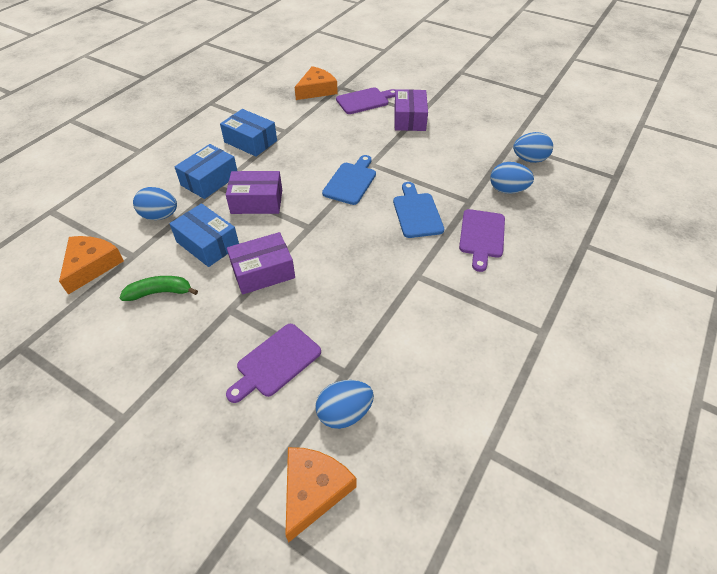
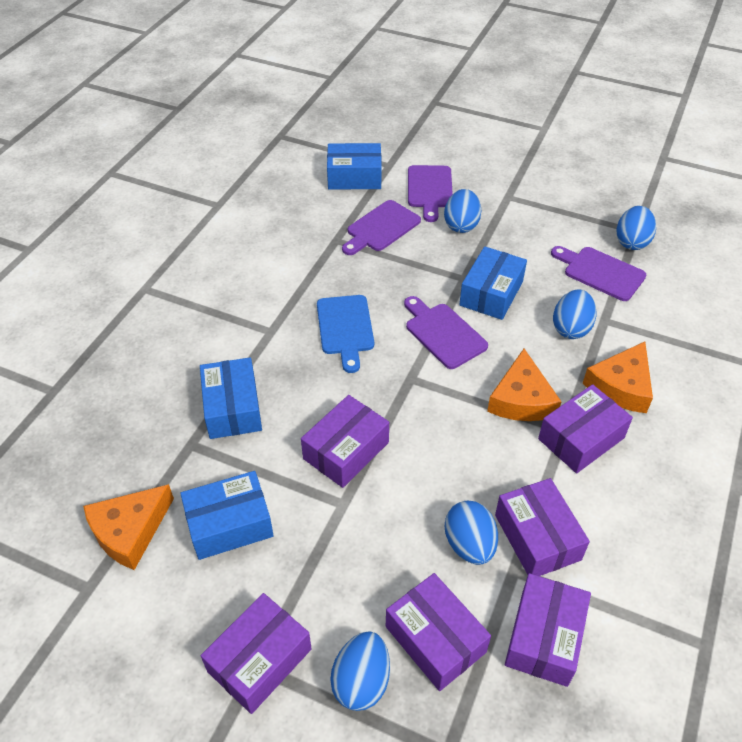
blue box: [169,203,239,267] [175,144,237,199] [220,109,277,157] = 3 -> [180,471,274,560] [200,357,262,439] [327,143,382,190] [459,246,527,320] = 4
blue cutting board: [322,155,376,205] [393,182,444,238] = 2 -> [317,295,374,373] = 1
blue egg: [133,187,177,220] [315,380,374,429] [490,162,534,194] [513,132,553,163] = 4 -> [330,631,390,711] [444,189,481,233] [445,501,498,565] [553,289,596,339] [616,206,656,250] = 5
green banana: [119,276,198,301] = 1 -> none = 0
purple box: [226,171,282,214] [227,232,295,295] [394,89,428,131] = 3 -> [201,593,312,714] [301,395,389,488] [386,573,491,691] [495,478,590,576] [505,573,591,687] [538,384,633,473] = 6
purple cutting board: [226,324,321,403] [336,88,395,114] [459,209,505,272] = 3 -> [342,200,421,255] [404,296,488,369] [408,165,453,222] [551,246,646,301] = 4

